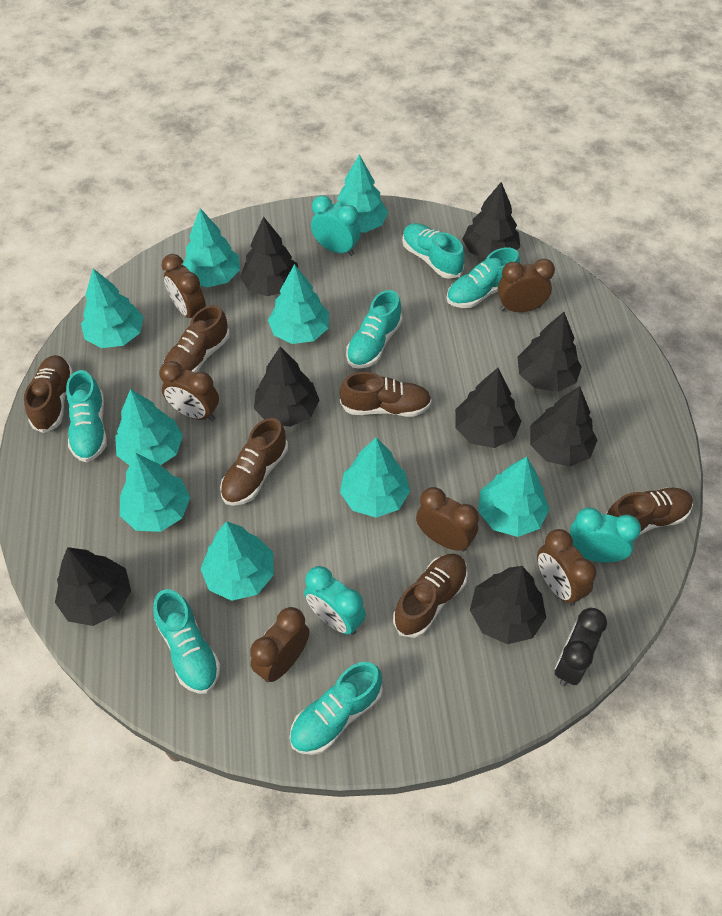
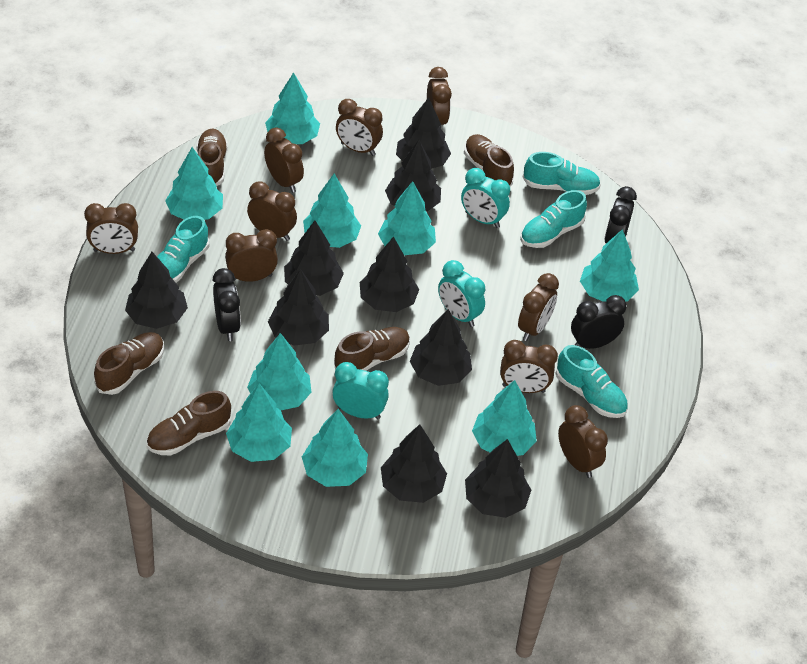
black clock: [555,608,607,686] = 1 -> [213,268,241,341] [571,295,627,349] [604,186,637,243] = 3
black tree: [55,547,131,626] [240,217,298,296] [254,347,320,427] [455,368,521,448] [462,182,520,259] [470,566,546,644] [518,312,582,392] [530,386,597,467] = 8 -> [125,252,188,329] [268,269,329,346] [284,221,344,296] [360,236,419,312] [381,424,447,503] [385,140,441,212] [396,97,451,169] [410,309,472,386] [465,439,531,518] = 9
brown clock: [159,361,219,421] [162,254,206,318] [250,607,310,682] [416,487,479,552] [498,259,555,312] [537,529,597,606] = 6 -> [84,203,138,254] [225,229,278,282] [247,181,297,241] [264,128,304,193] [336,99,383,156] [427,67,452,128] [500,340,558,393] [518,273,559,341] [558,405,608,478] = 9
brown shoe: [24,355,73,433] [163,305,230,373] [220,418,288,506] [340,372,432,417] [393,554,468,638] [606,488,693,535] = 6 -> [94,332,164,395] [146,391,231,455] [196,129,228,186] [334,327,410,371] [464,134,514,186] = 5
turquoise shoe: [66,370,107,462] [153,589,221,694] [289,662,383,755] [346,290,402,369] [402,223,465,279] [446,247,520,308] = 6 -> [157,216,210,283] [520,190,587,248] [522,152,601,195] [556,345,628,418] = 4

